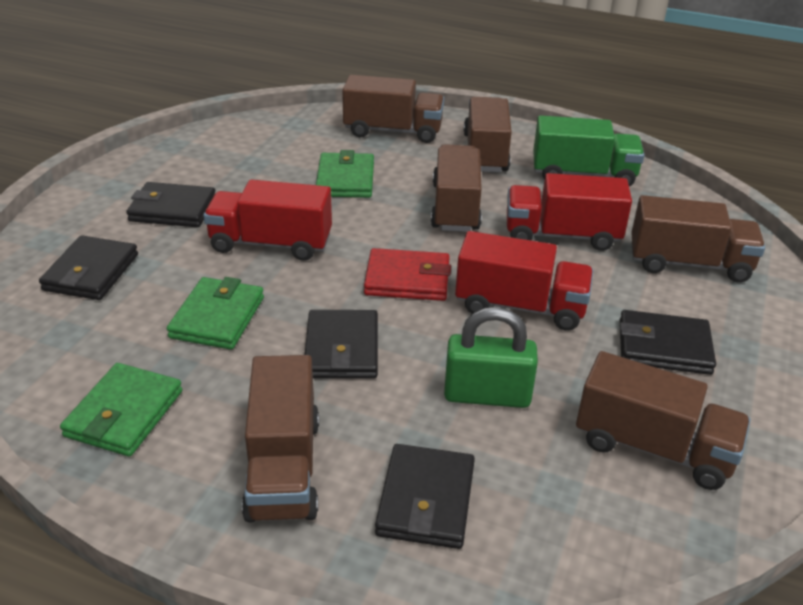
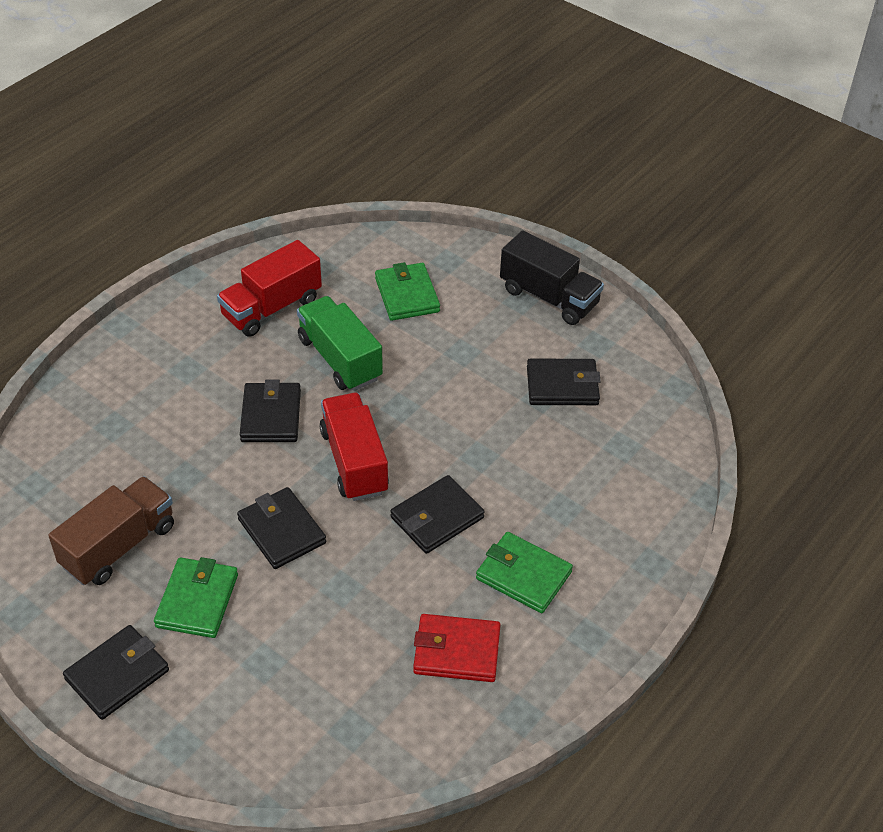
black truck: none = 0 -> [500,230,604,325] = 1
brown truck: [242,355,319,523] [342,75,444,143] [431,144,482,232] [464,97,512,172] [576,351,750,490] [631,195,765,283] = 6 -> [48,476,174,585] = 1
green padlock: [444,307,538,408] = 1 -> none = 0
red truck: [203,180,332,261] [455,231,594,331] [507,173,632,251] = 3 -> [217,240,322,337] [319,393,389,501] = 2

